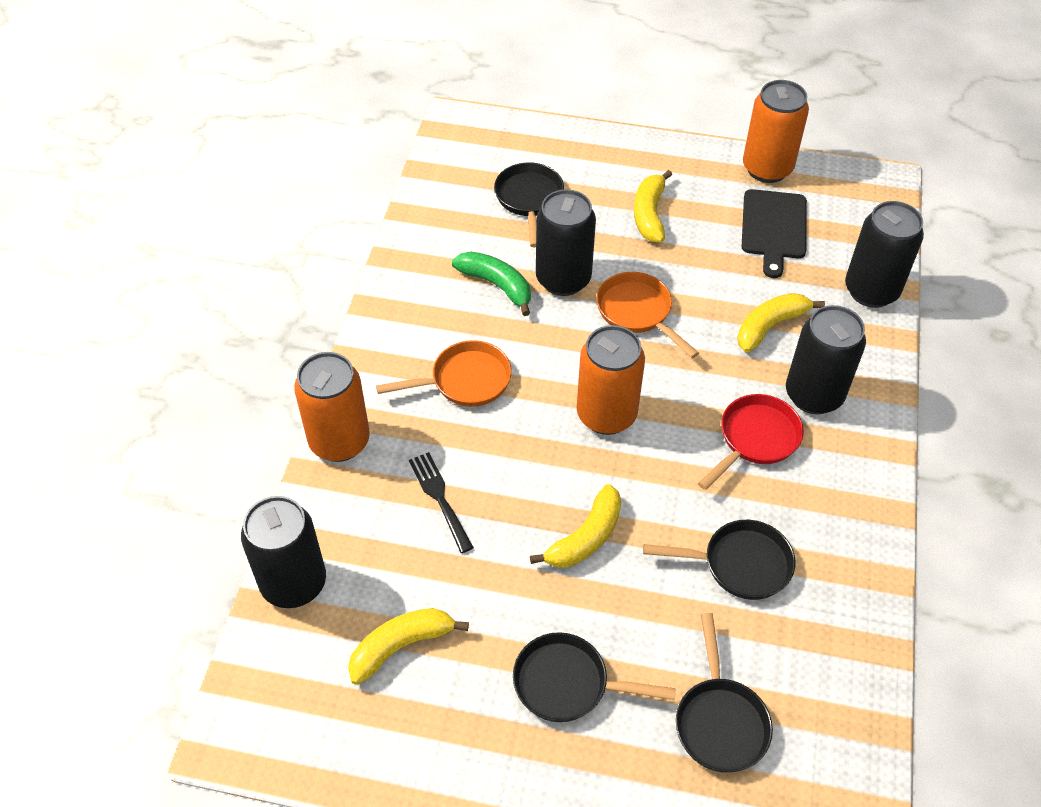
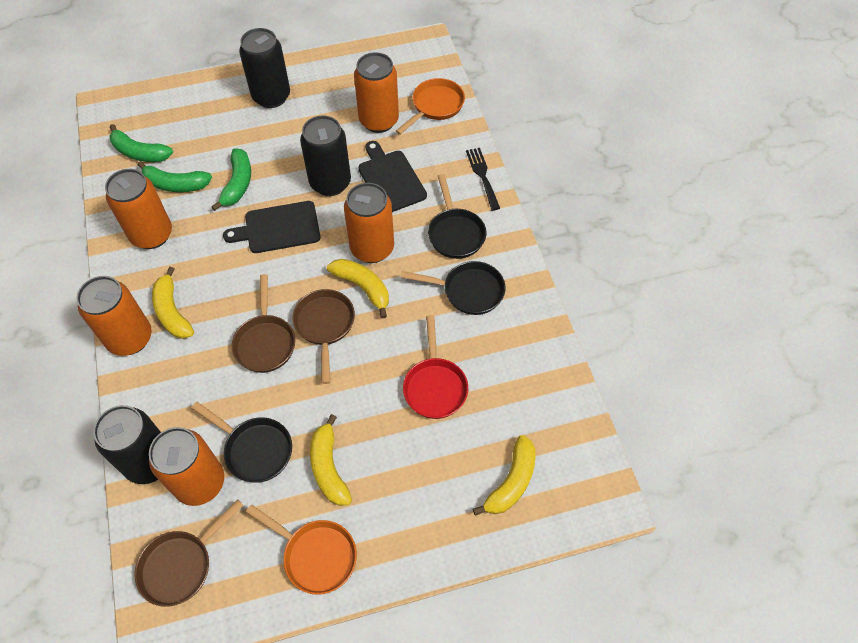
black can: [241,496,326,608] [536,189,596,296] [786,305,866,414] [845,201,924,308] = 4 -> [93,405,161,484] [239,28,290,108] [300,115,351,196] = 3
black cutting board: [742,189,807,278] = 1 -> [223,201,320,253] [358,141,427,212] = 2
black pan: [494,162,564,247] [513,632,676,722] [643,520,795,600] [676,613,773,773] = 4 -> [191,402,292,483] [401,261,506,315] [428,174,486,259] = 3
brown pan: none = 0 -> [135,500,244,607] [232,274,295,373] [292,289,355,384] = 3
green banana: [452,251,531,316] = 1 -> [109,124,173,162] [138,161,212,192] [211,148,251,211] = 3
orange can: [294,352,370,462] [577,325,645,435] [743,80,809,183] = 3 -> [76,276,152,356] [105,169,172,249] [149,427,224,506] [344,183,394,263] [354,52,399,133] = 5

